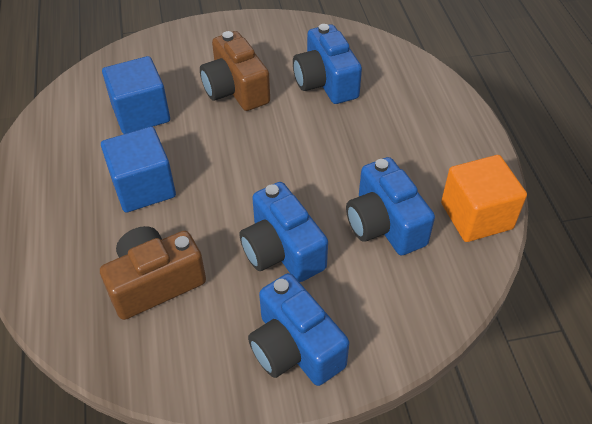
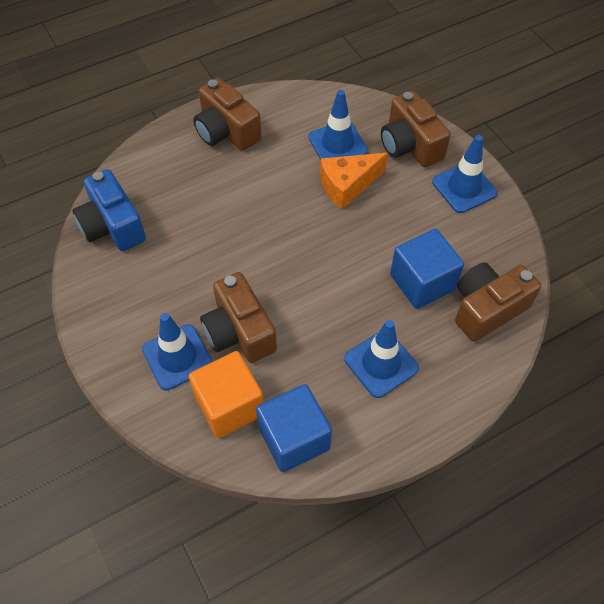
blue camera: [240,182,328,282] [248,273,349,386] [293,24,362,104] [346,157,435,255] = 4 -> [72,169,146,251] = 1
blue traffic cone: none = 0 -> [142,313,213,390] [308,90,368,160] [344,320,419,398] [432,135,497,213] = 4
brown camera: [100,226,206,320] [200,31,270,111] = 2 -> [193,78,261,150] [200,272,277,363] [381,91,451,167] [455,262,541,342] = 4
orange cheese: none = 0 -> [320,153,388,209] = 1

